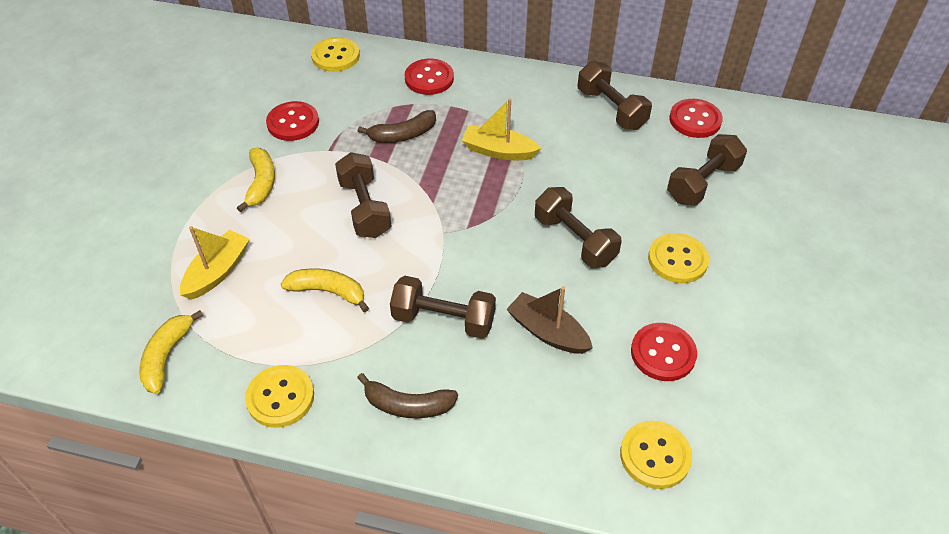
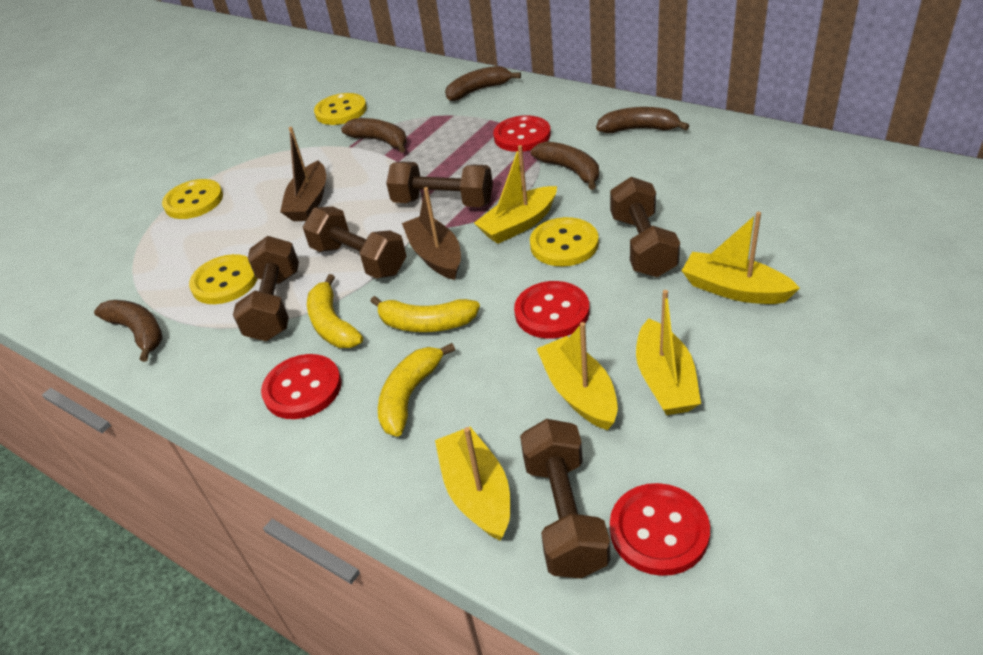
brown banana: [357,373,458,418] [358,110,436,143] = 2 -> [94,300,162,362] [341,118,407,153] [445,66,521,101] [531,141,599,190] [596,107,689,133] = 5
brown boat: [506,286,593,354] = 1 -> [280,127,326,221] [402,187,461,280] = 2
yellow boat: [180,226,250,300] [461,98,541,160] = 2 -> [435,427,510,540] [474,145,557,244] [537,322,618,430] [636,290,701,415] [682,212,800,304] = 5

